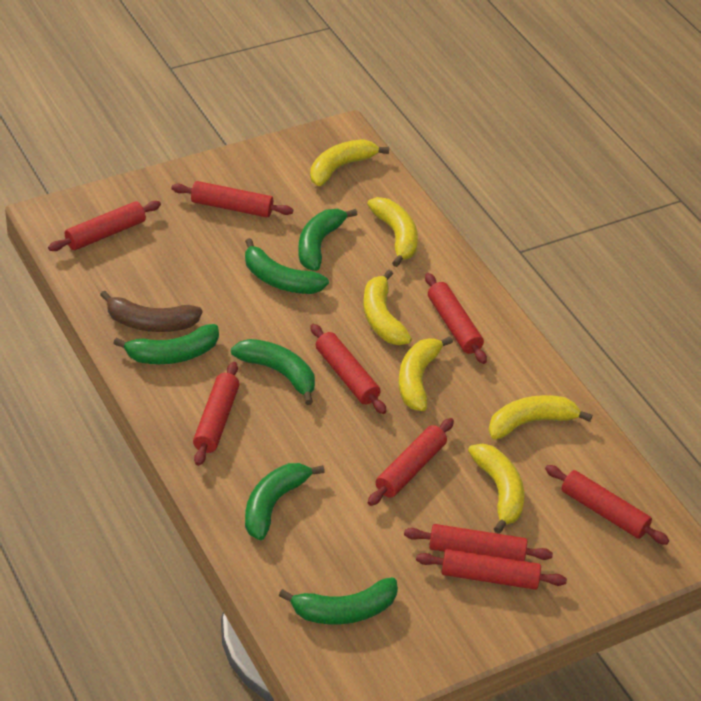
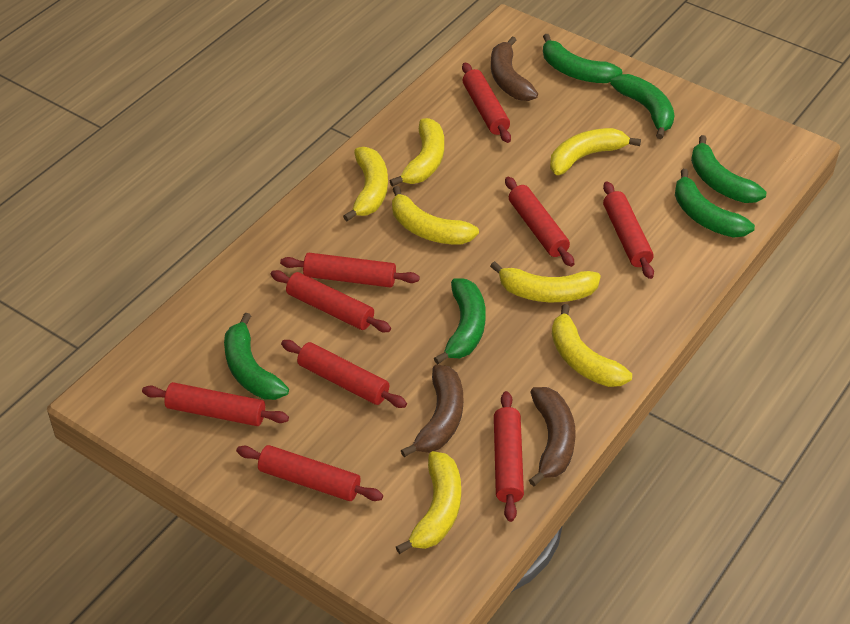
brown banana: [100,291,202,332] = 1 -> [401,364,463,457] [491,36,538,101] [529,387,576,486] = 3
yellow banana: [310,139,389,186] [363,270,412,345] [367,197,418,267] [399,336,453,411] [468,443,524,534] [488,395,592,440] = 6 -> [343,147,388,221] [390,118,444,187] [392,186,479,245] [396,451,461,554] [490,261,601,302] [550,128,641,175] [552,304,632,387] = 7

